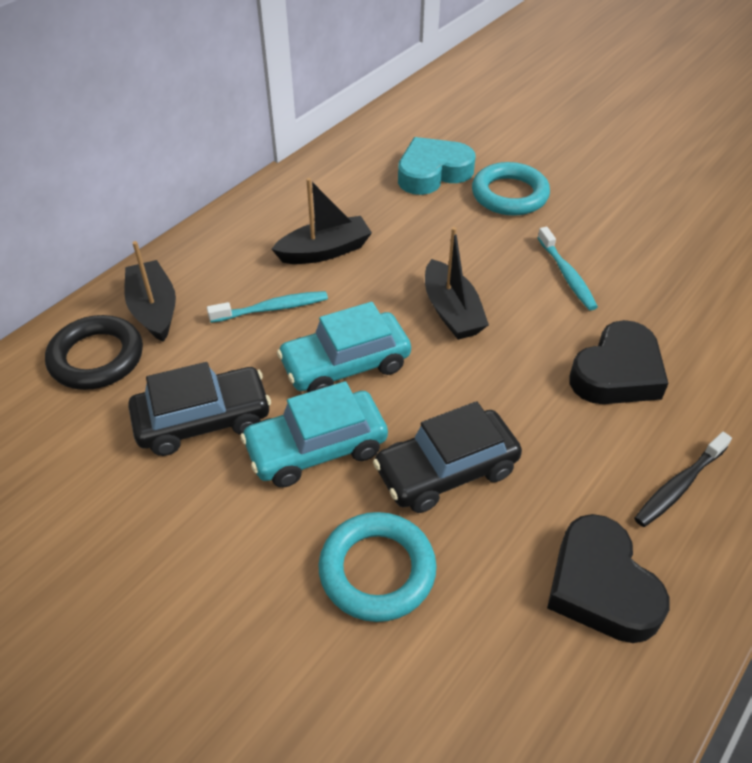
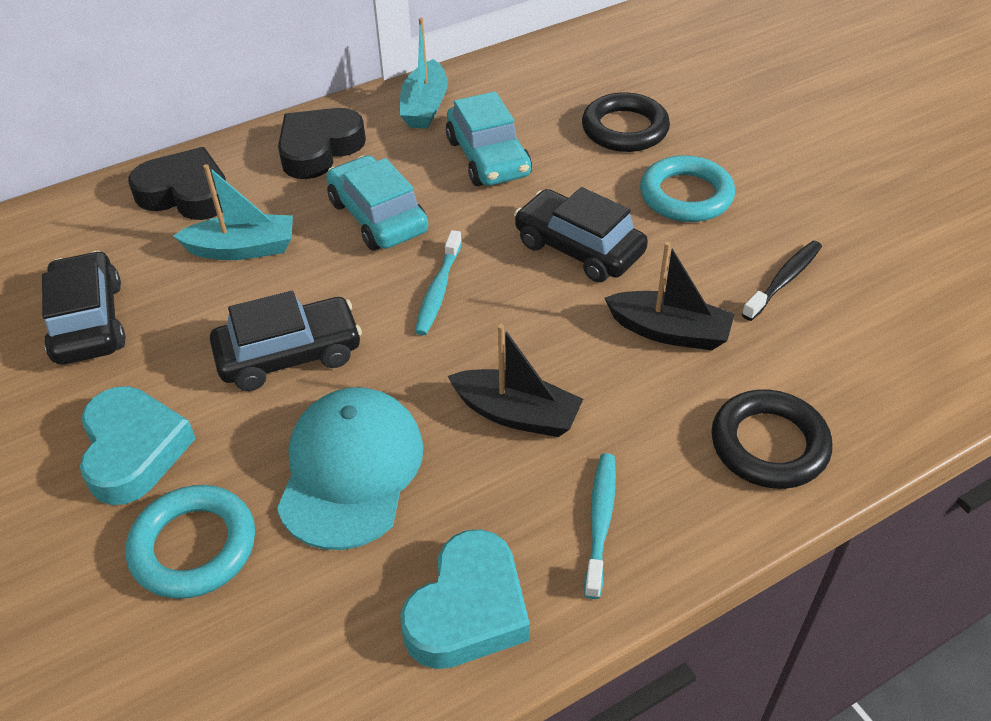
black boat: [125,241,176,342] [272,178,372,264] [425,227,489,340] = 3 -> [448,324,583,437] [604,242,735,350] = 2
black car: [128,362,271,456] [373,401,522,513] = 2 -> [42,251,126,365] [210,291,362,391] [514,187,648,282] = 3
black ring: [45,315,143,390] = 1 -> [582,92,670,152] [711,390,832,489] = 2
turquoise boat: none = 0 -> [173,164,293,260] [400,18,448,129] = 2
turquoise cap: none = 0 -> [277,387,424,550] = 1
turquoise heart: [398,137,475,195] = 1 -> [80,386,196,505] [400,529,530,669] = 2

